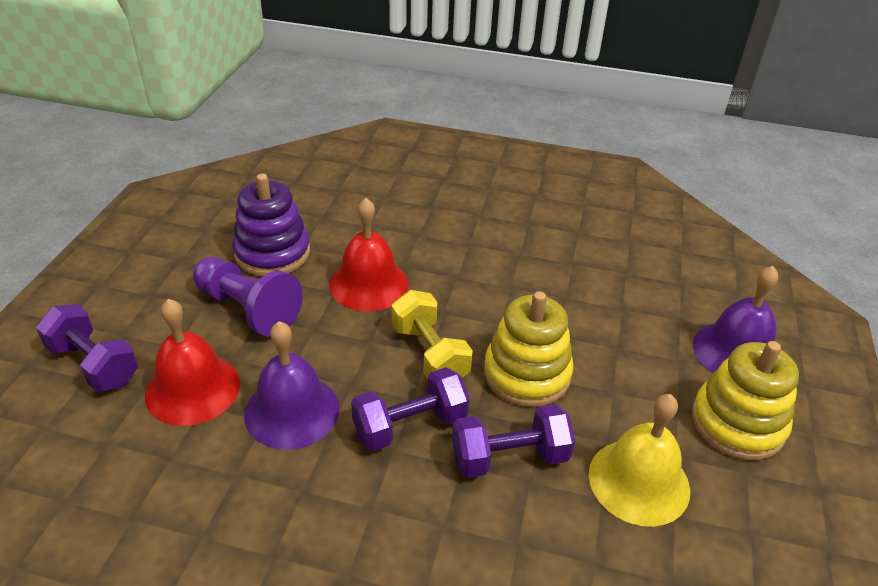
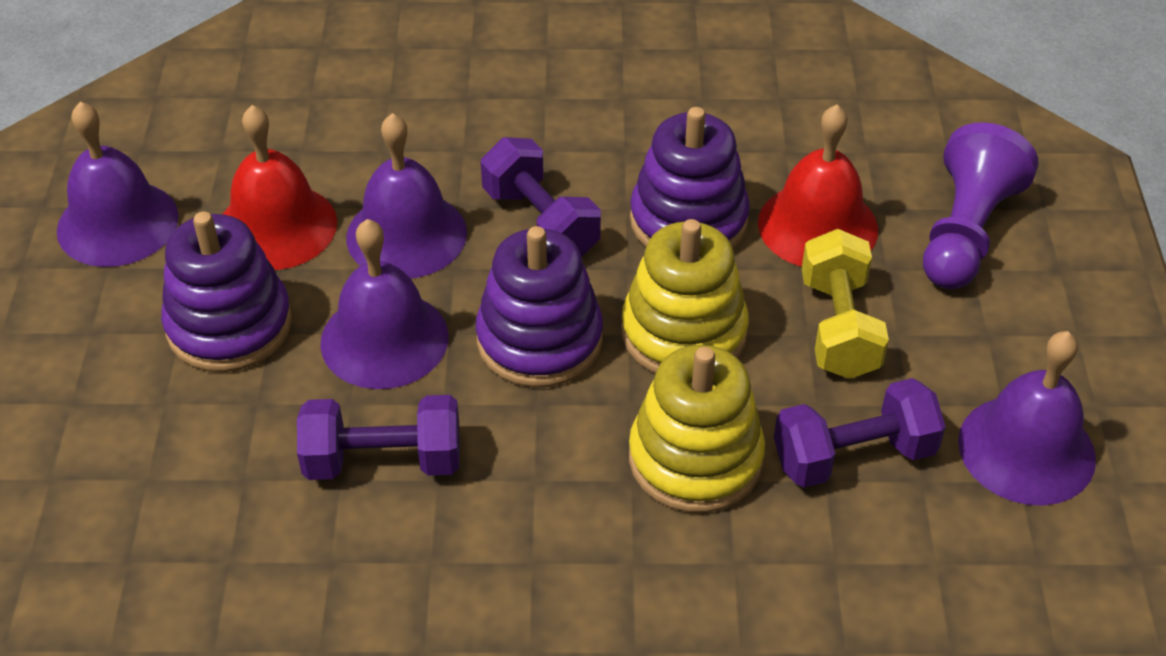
purple bell: [244,321,340,450] [693,266,778,373] = 2 -> [57,102,179,267] [320,219,448,389] [346,113,467,278] [958,331,1096,506] = 4
purple stacking toy: [232,173,310,276] = 1 -> [161,211,292,372] [476,226,603,387] [630,107,750,249] = 3
yellow bell: [588,394,690,527] = 1 -> none = 0

